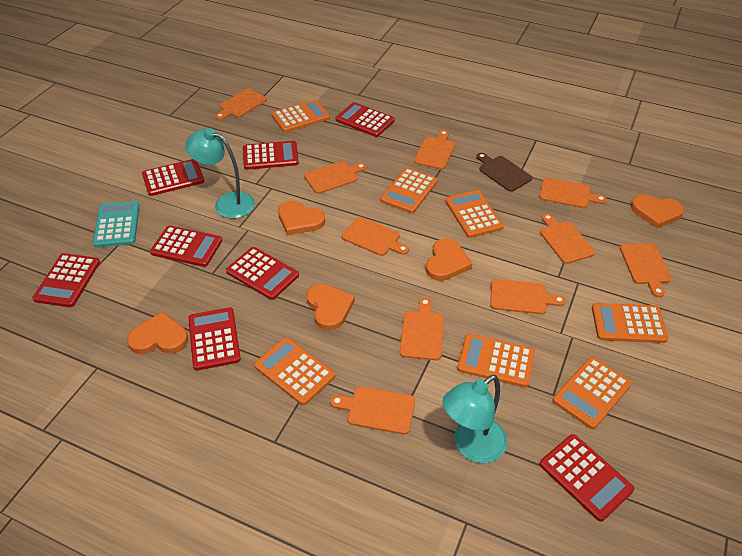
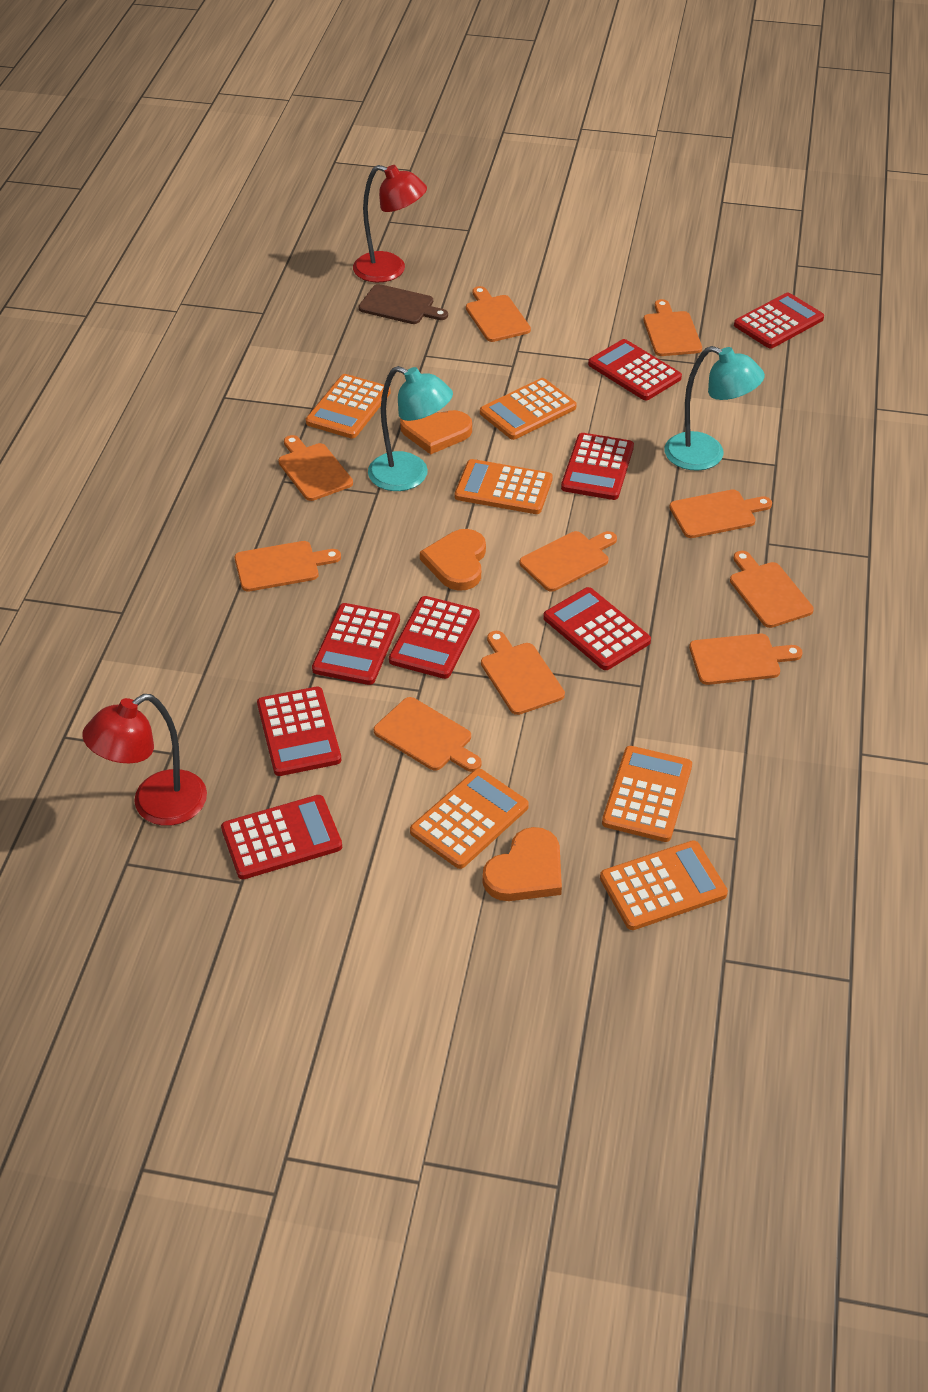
orange calculator: [254,337,335,405] [271,100,330,133] [380,168,438,213] [445,190,504,238] [457,334,535,388] [552,356,632,429] [592,303,668,343] = 7 -> [306,374,391,438] [410,769,529,869] [455,459,553,514] [480,378,576,440] [600,840,728,930] [602,746,692,842] = 6
orange heart: [127,311,188,354] [278,200,325,235] [306,284,355,331] [426,238,473,281] [631,195,684,228] = 5 -> [400,410,472,454] [420,529,486,591] [482,827,562,901] = 3
red lamp: none = 0 -> [82,694,207,826] [353,165,427,282] = 2
turquoise calculator: [93,201,140,247] = 1 -> none = 0

